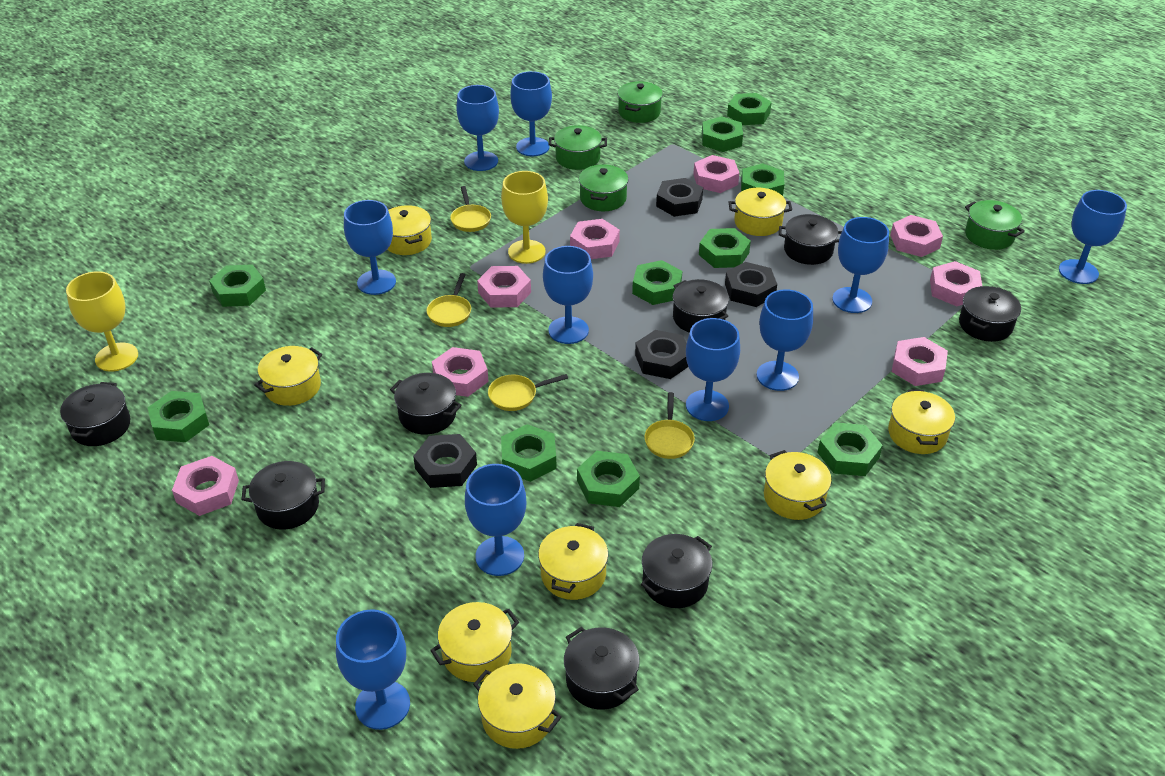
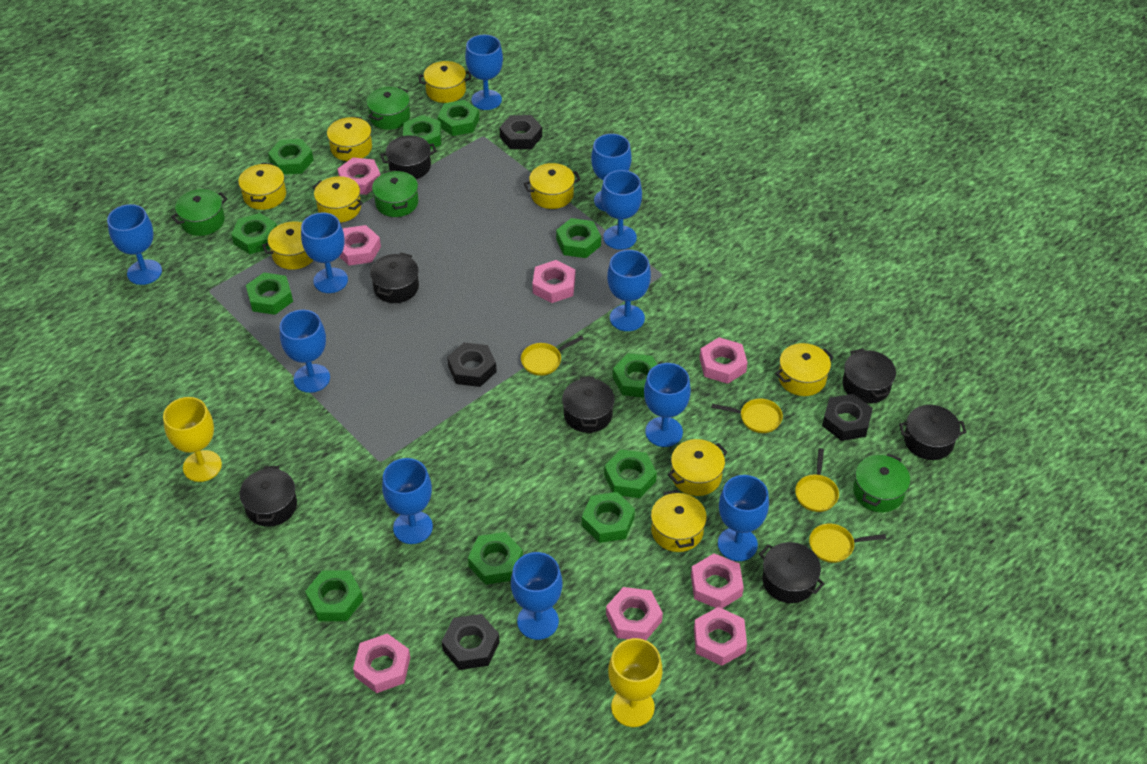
black pot: [60,382,131,446] [241,461,325,530] [390,373,461,434] [564,627,640,710] [641,534,712,608] [673,279,729,333] [779,214,842,265] [959,286,1021,342] = 8 -> [240,466,297,527] [370,252,419,303] [381,135,437,179] [562,376,615,433] [759,542,825,603] [842,348,896,404] [899,405,966,460] = 7
blue goblet: [336,609,410,730] [344,200,396,295] [456,85,499,171] [465,464,527,576] [510,71,552,156] [543,246,593,344] [686,318,740,421] [757,289,813,391] [832,217,889,313] [1059,190,1127,284] = 10 -> [107,204,162,285] [280,310,330,393] [301,213,348,293] [382,458,433,544] [465,35,503,110] [511,552,562,640] [591,134,632,211] [601,170,642,250] [607,250,651,331] [644,363,691,447] [718,475,769,561] = 11
green nut: [147,391,209,442] [209,264,266,307] [501,424,557,482] [577,451,640,507] [632,260,682,305] [699,228,751,268] [702,116,743,152] [727,93,772,125] [741,163,784,196] [817,422,883,476] = 10 -> [231,213,277,254] [246,273,293,315] [268,139,314,175] [305,570,363,621] [403,115,441,149] [437,100,479,136] [468,532,523,585] [556,218,601,258] [582,492,635,543] [604,449,657,498] [613,353,658,398] = 11
yellow pot: [254,346,322,406] [387,205,432,255] [430,602,519,682] [473,663,562,749] [538,523,608,600] [728,188,792,236] [764,450,832,520] [888,389,955,454] = 8 -> [238,163,286,210] [262,221,313,270] [312,176,363,223] [327,116,372,161] [419,61,471,103] [524,163,580,209] [651,490,707,552] [668,439,728,496] [775,343,834,396] = 9

